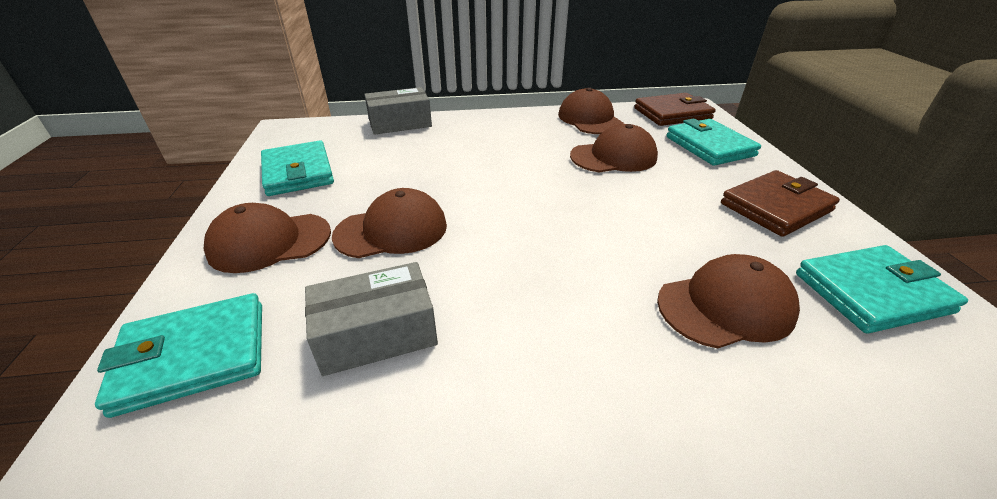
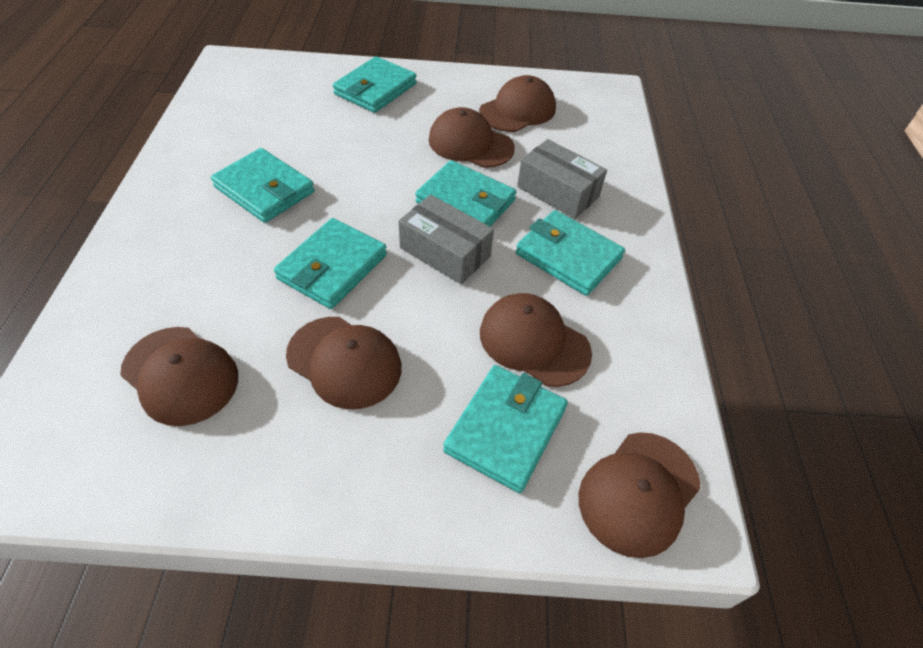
brown cap: [204,203,331,273] [332,188,447,258] [558,88,624,134] [570,124,658,172] [657,254,800,348] = 5 -> [120,327,238,426] [286,317,402,409] [429,107,515,168] [479,75,556,132] [480,293,592,387] [578,432,701,558] = 6
brown wallet: [634,93,716,126] [721,170,840,237] = 2 -> none = 0
turquoise wallet: [95,293,262,418] [261,141,334,196] [666,118,761,166] [796,245,968,333] = 4 -> [211,148,315,223] [274,218,387,309] [333,56,417,113] [415,160,516,226] [443,365,568,493] [516,210,625,296] = 6

